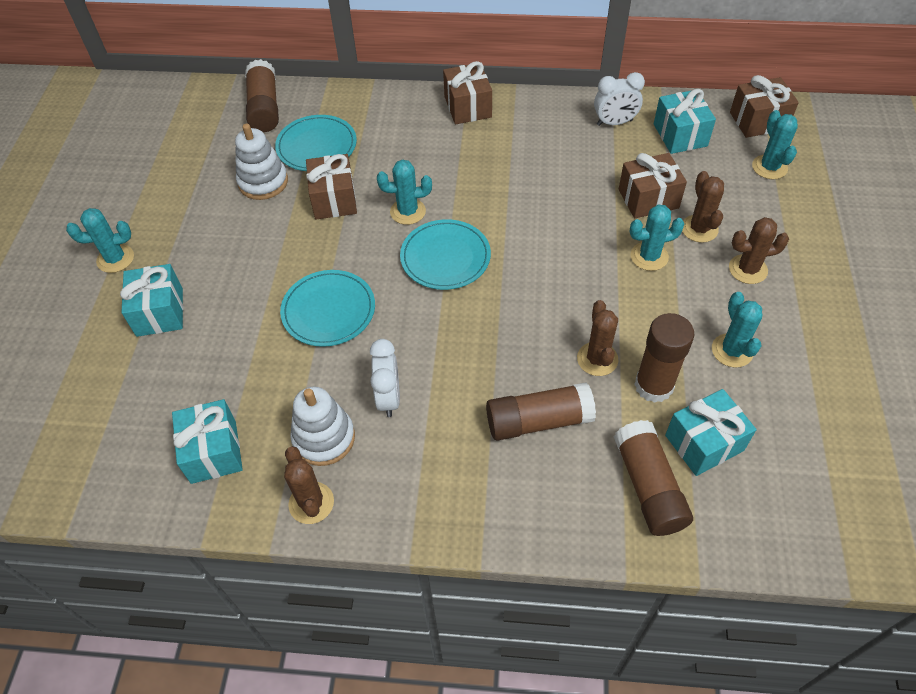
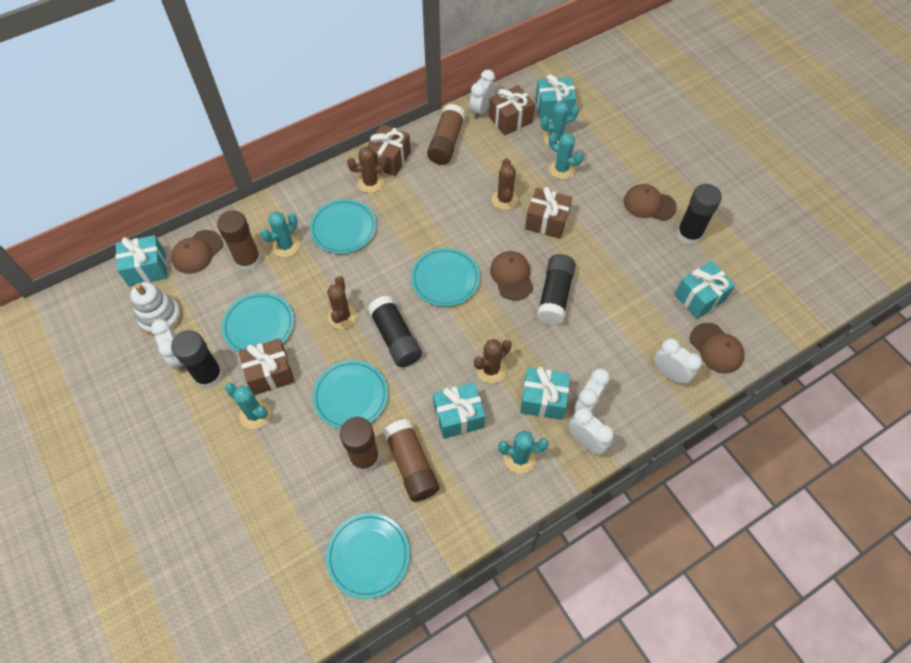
black glue stick: none = 0 -> [171,330,223,389] [368,295,422,367] [537,254,576,325] [676,184,722,245] = 4
brown cap: none = 0 -> [171,230,223,274] [490,251,533,301] [624,184,677,221] [690,323,744,374] = 4
turquoise gift: [120,264,183,337] [172,399,243,484] [654,89,716,154] [665,389,757,476] = 4 -> [116,235,168,286] [433,382,485,439] [520,367,570,420] [535,74,577,120] [674,261,735,319] = 5
turquoise plate: [275,115,357,171] [280,270,375,347] [400,219,491,290] = 3 -> [222,292,294,352] [310,199,376,254] [313,360,388,429] [326,513,410,599] [411,248,480,307] = 5
white clock: [370,339,400,417] [594,72,645,126] = 2 -> [151,320,185,371] [470,69,495,119] [569,407,614,454] [574,368,610,412] [654,338,702,384] = 5
white stacking toy: [235,124,288,200] [290,387,355,466] = 2 -> [130,282,182,336] = 1

